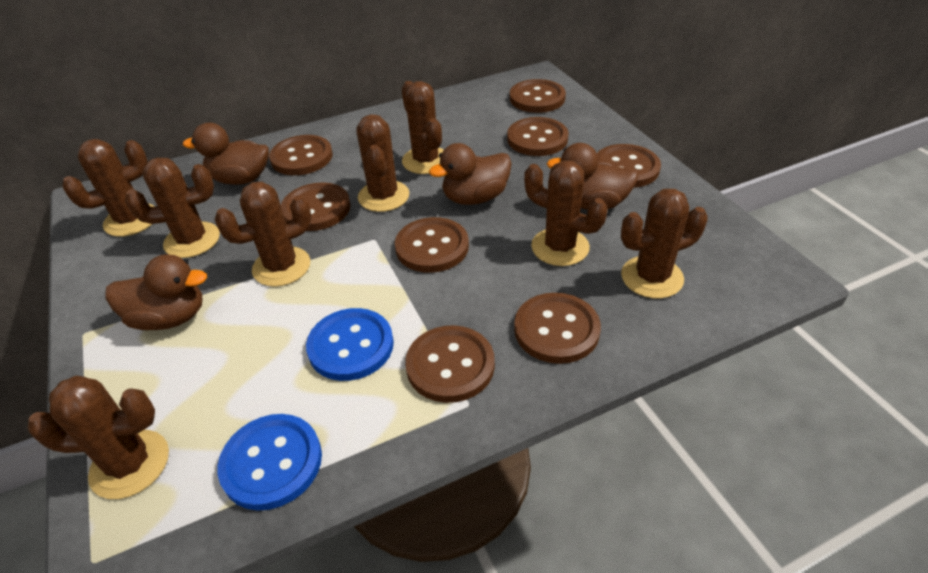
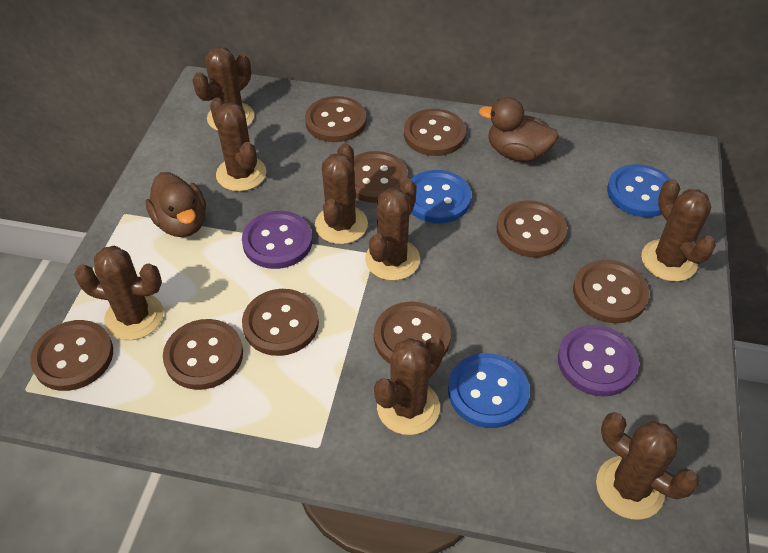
blue button: [217,414,322,510] [306,308,394,381] = 2 -> [411,170,471,223] [448,353,530,428] [607,164,671,217] = 3
brown button: [269,135,333,175] [281,182,351,231] [395,217,469,273] [405,325,495,403] [507,117,569,156] [510,79,566,113] [514,293,601,364] [597,144,661,188] = 8 -> [30,320,113,391] [163,319,243,390] [242,289,319,356] [305,96,366,142] [354,151,408,203] [374,302,451,364] [404,109,466,156] [497,200,567,257] [573,260,649,323] = 9
brown duck: [106,254,207,330] [183,123,269,185] [429,143,512,205] [547,143,639,210] = 4 -> [146,172,206,237] [479,97,559,162] = 2
purple button: none = 0 -> [242,211,313,269] [558,325,639,397] = 2

